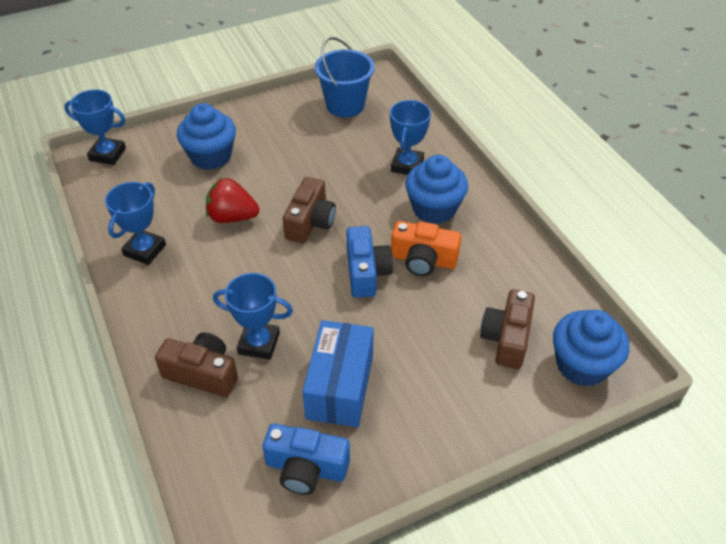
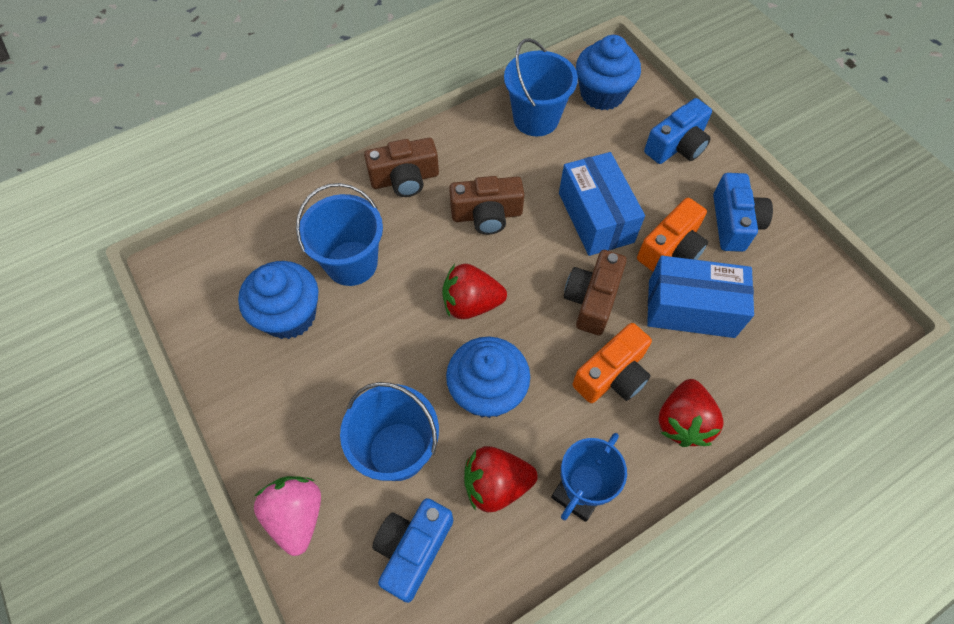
blue box: [302,320,373,427] = 1 -> [559,152,645,256] [647,256,754,338] = 2
blue bucket: [315,37,375,117] = 1 -> [296,183,383,286] [340,382,439,481] [504,38,578,136] = 3
blue camera: [263,423,350,495] [347,226,393,298] = 2 -> [372,498,453,603] [644,98,712,164] [713,173,773,252] = 3
blue trophy: [64,89,126,165] [105,182,166,265] [213,273,293,360] [390,100,431,175] = 4 -> [551,433,627,522] = 1
orange camera: [391,221,461,276] = 1 -> [572,323,652,403] [637,198,708,271] = 2
pink strawberry: none = 0 -> [254,476,321,556] = 1
red strawberry: [206,178,259,223] = 1 -> [442,264,507,319] [464,446,538,512] [658,379,724,447] = 3

